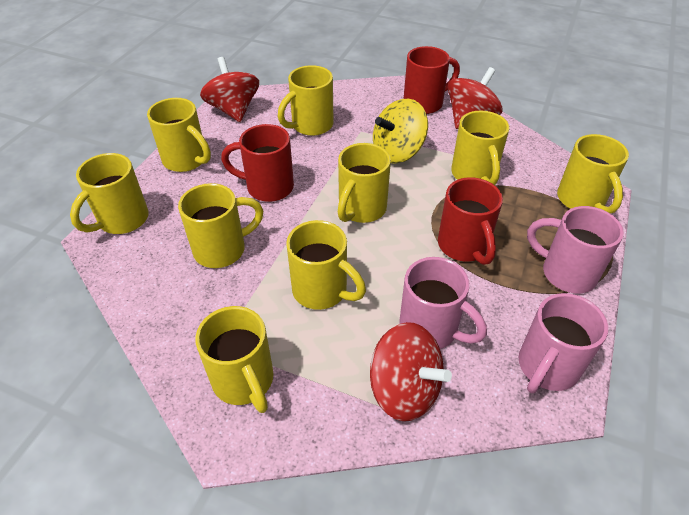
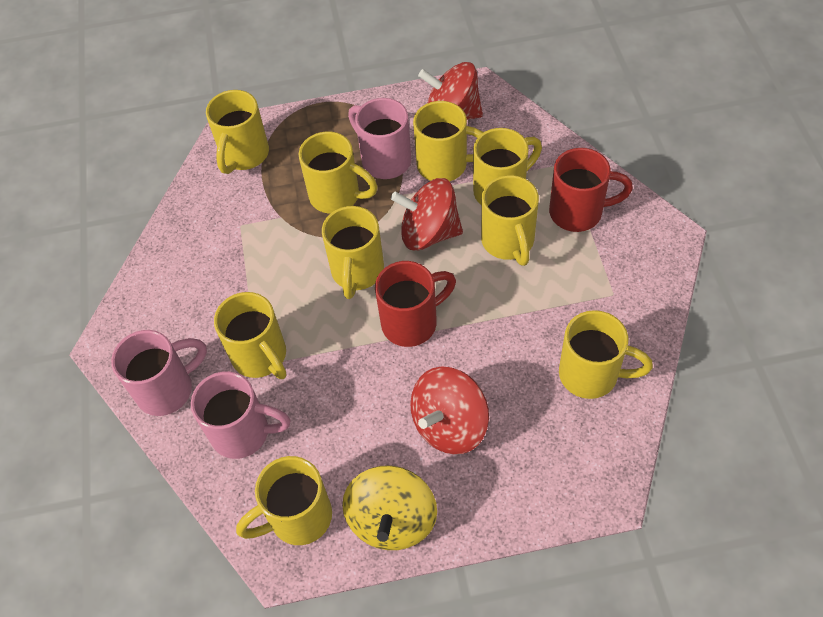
red mug: [221,124,294,202] [404,46,460,114] [438,177,503,265] = 3 -> [375,261,456,347] [549,148,633,232] = 2

